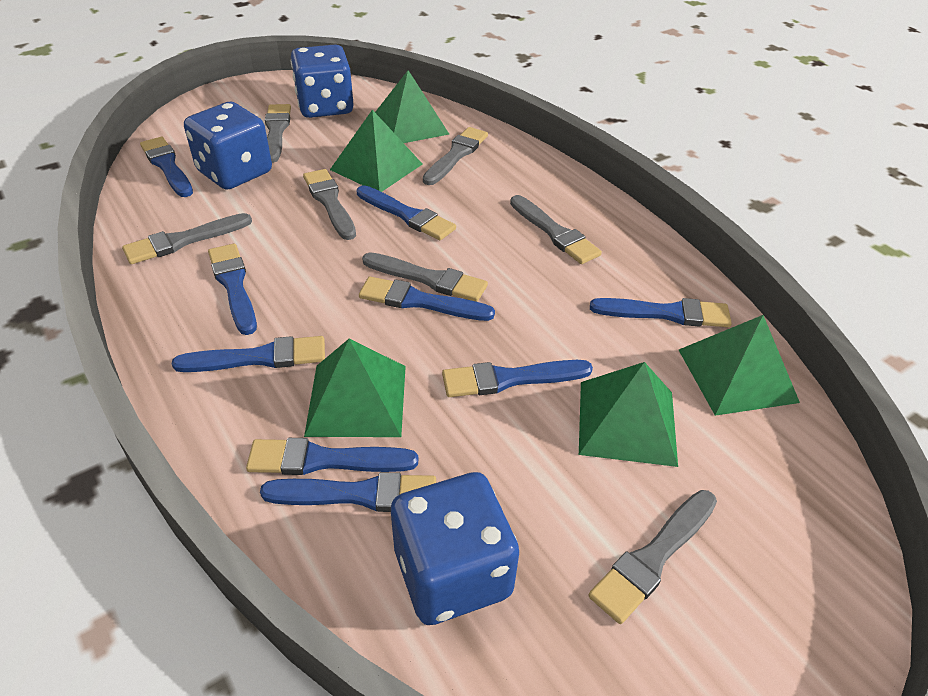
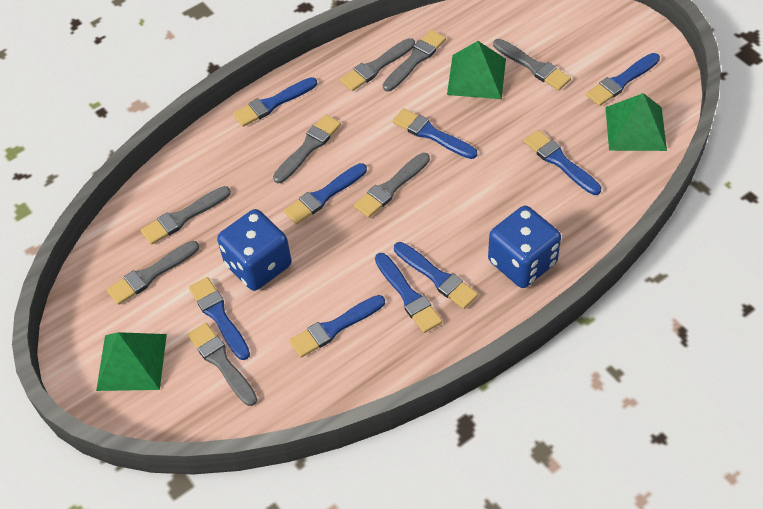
blue dice: [184,102,272,190] [291,45,354,118] [391,472,519,625] = 3 -> [217,209,291,291] [488,206,561,288] = 2
green pyramid: [304,339,406,437] [330,110,423,192] [375,70,449,143] [579,362,678,467] [679,315,800,416] = 5 -> [96,332,167,391] [447,41,506,99] [605,93,667,151] = 3
grey brush: [122,213,252,264] [265,104,291,163] [303,169,356,240] [362,252,488,302] [423,127,488,185] [510,195,602,264] [588,490,717,624] = 7 -> [107,241,199,305] [141,186,231,245] [188,323,257,406] [273,115,341,183] [340,38,415,91] [354,153,430,218] [383,30,446,91] [493,39,571,90] = 8

